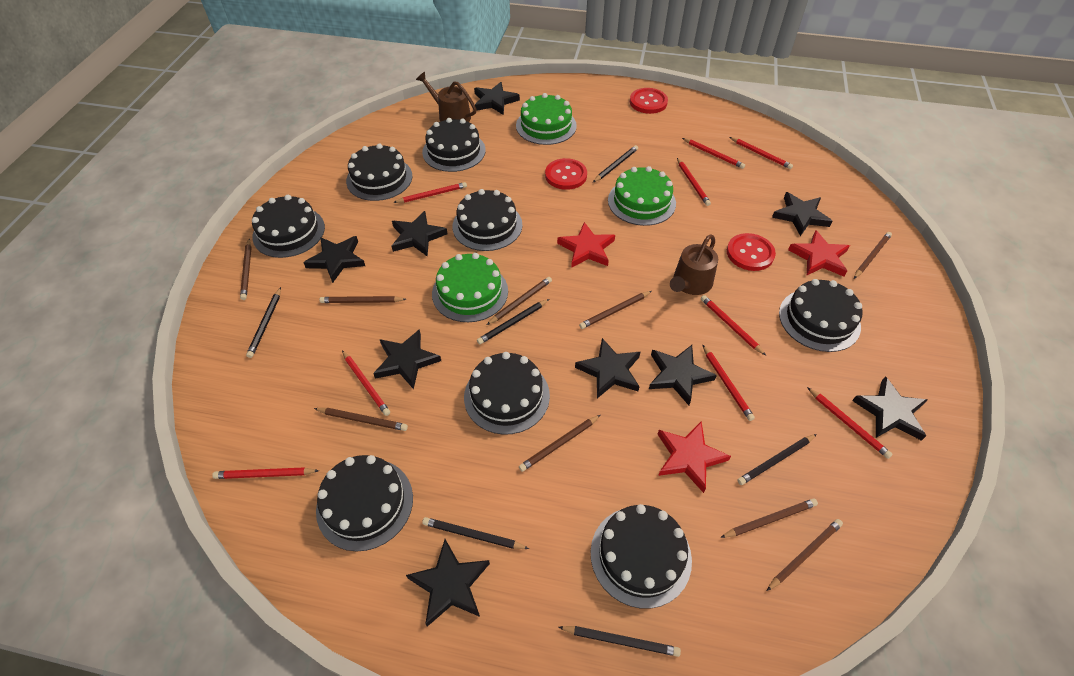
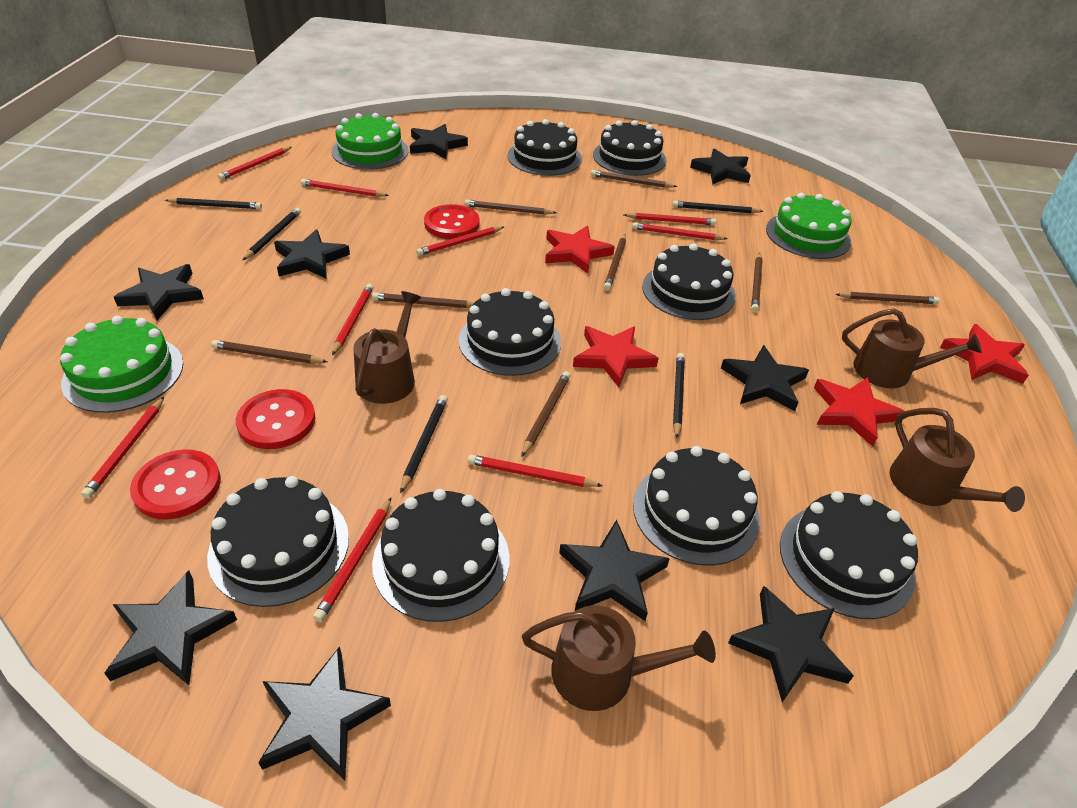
black pencil: [246,287,281,358] [422,517,529,549] [477,299,549,344] [558,626,681,657] [593,145,638,182] [737,434,817,485] = 6 -> [165,198,262,209] [243,208,301,260] [400,395,448,493] [672,201,763,213] [673,353,685,439] = 5
brown pencil: [240,239,252,300] [314,408,408,431] [320,296,406,303] [487,277,552,325] [519,415,600,472] [579,291,652,329] [720,498,818,538] [767,519,843,591] [854,232,892,279] = 9 -> [211,340,328,363] [372,292,474,308] [464,200,557,215] [521,371,570,457] [591,170,677,188] [604,234,626,290] [751,253,763,312] [835,292,940,304] = 8
brown watering can: [416,72,477,122] [670,234,718,295] = 2 -> [353,291,421,404] [522,605,716,711] [842,308,982,388] [889,408,1025,512] = 4
red star: [557,222,615,268] [657,421,731,493] [788,230,850,277] = 3 -> [545,226,615,274] [573,326,659,387] [814,377,905,447] [940,324,1029,384] = 4

